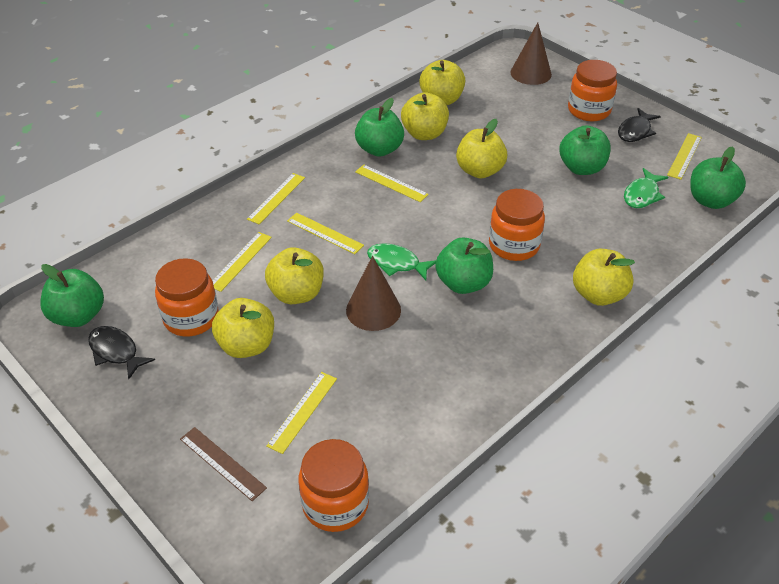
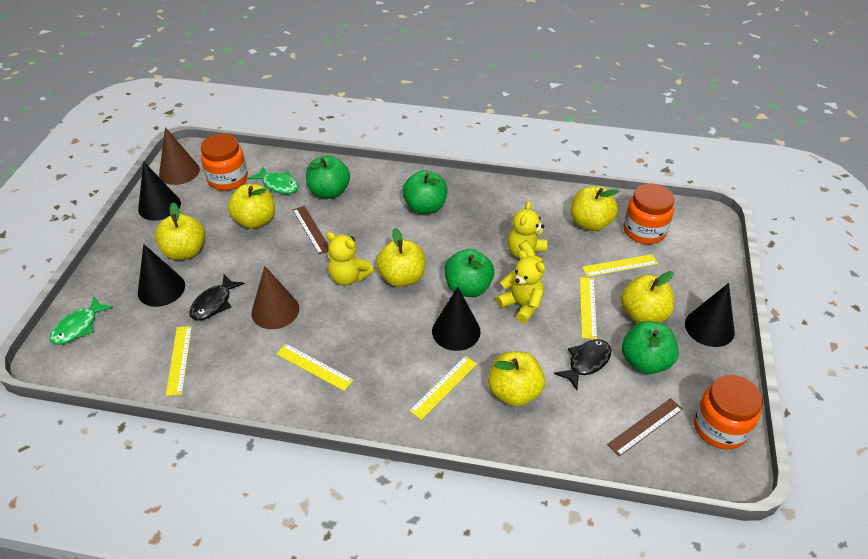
black cone: none = 0 -> [138,161,181,221] [138,244,185,307] [432,287,481,351] [685,283,735,347] = 4
brown ruler: [180,427,267,501] = 1 -> [293,206,329,254] [607,398,683,456] = 2
green apple: [40,264,104,327] [355,98,404,157] [435,237,493,294] [559,125,611,175] [690,146,746,209] = 5 -> [306,155,350,199] [403,170,447,214] [444,249,494,297] [622,321,679,374] = 4
orange jar: [155,258,219,336] [299,439,369,532] [489,189,545,261] [568,60,617,121] = 4 -> [201,134,248,191] [623,184,674,244] [694,375,763,450] = 3
yellow ruler: [212,232,272,292] [247,173,305,224] [266,372,337,454] [287,213,364,254] [355,165,429,202] [667,133,702,180] = 6 -> [166,326,192,396] [276,344,353,391] [409,356,477,420] [580,277,597,339] [582,254,658,277] = 5
yellow teddy bear: none = 0 -> [326,232,374,286] [496,250,545,323] [508,201,547,263] = 3

